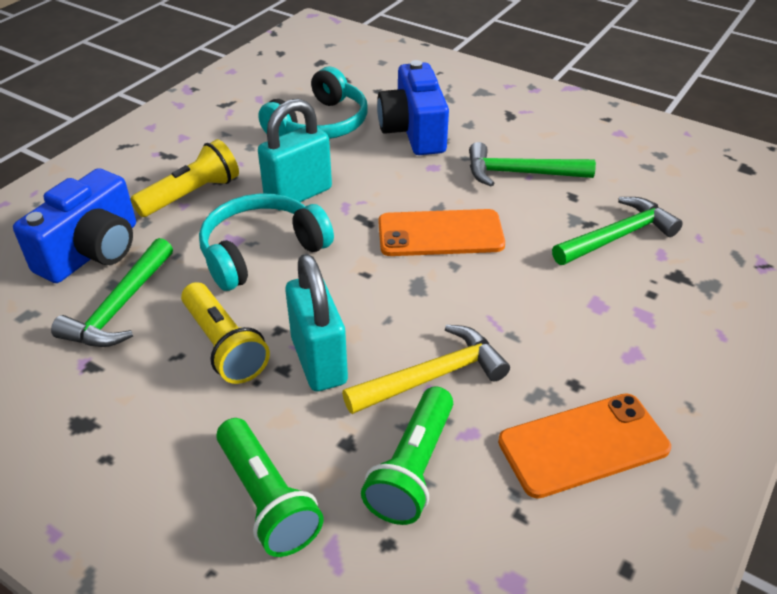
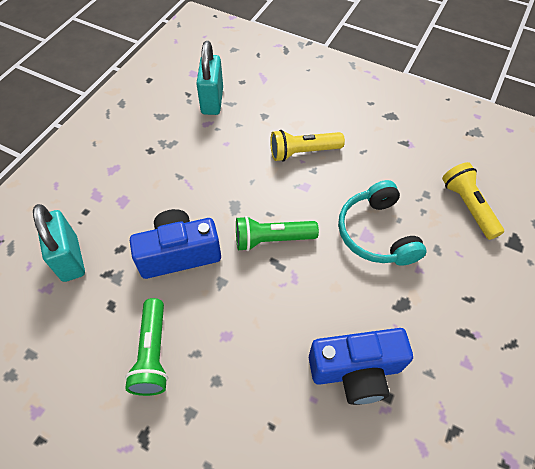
green hammer: [51,238,173,347] [469,142,596,187] [552,197,683,265] = 3 -> none = 0
orange phone: [378,209,505,256] [498,393,671,499] = 2 -> none = 0
turquoise headphones: [199,193,334,291] [258,67,368,139] = 2 -> [338,180,426,266] = 1
yellow hammer: [342,325,510,414] = 1 -> none = 0

